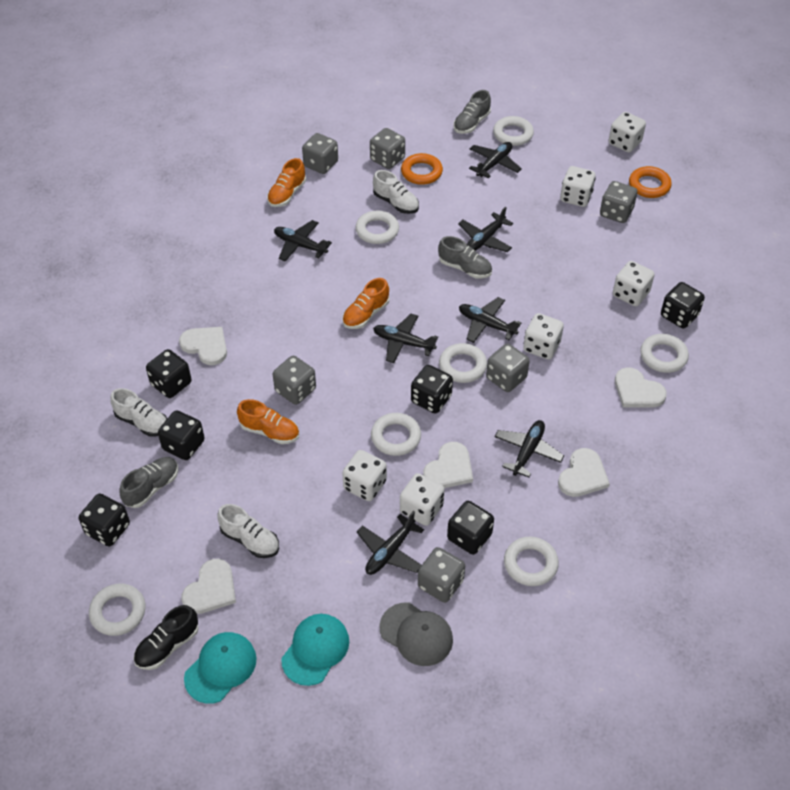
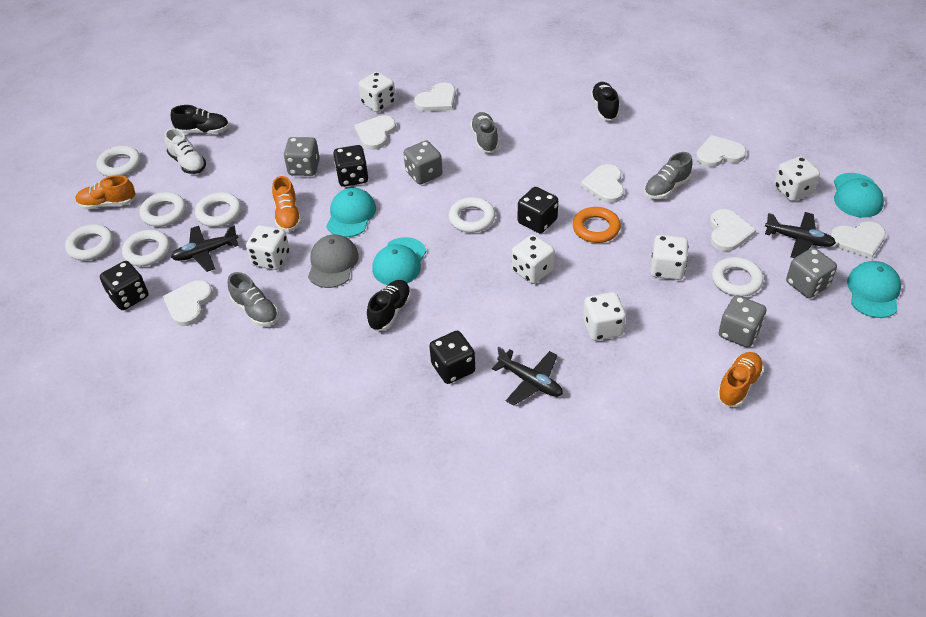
black dice: [79,494,130,546] [146,349,192,398] [158,410,205,460] [411,365,453,414] [447,501,494,555] [661,282,705,329] = 6 -> [100,261,148,310] [333,145,368,187] [429,331,475,384] [518,187,558,233] = 4
black plane: [274,220,332,262] [357,511,424,575] [373,314,438,363] [458,207,513,252] [459,297,521,343] [469,142,522,178] [495,420,564,477] = 7 -> [171,225,239,272] [492,347,563,406] [765,212,836,258] = 3
black shoe: [134,605,199,670] = 1 -> [171,105,229,134] [367,280,411,331] [591,82,619,121] = 3
grey dice: [273,356,316,405] [302,133,338,174] [370,128,405,169] [418,547,465,603] [486,344,530,392] [600,181,637,223] = 6 -> [284,137,320,176] [404,140,442,184] [719,295,766,348] [786,248,837,298] = 4
orange ring: [401,153,443,185] [629,166,672,198] = 2 -> [573,207,621,243] = 1
turquoise cap: [184,632,256,704] [281,614,349,686] = 2 -> [326,188,376,237] [372,237,426,285] [834,173,884,218] [847,261,901,318] = 4
white heart: [179,327,227,365] [182,559,236,614] [423,442,473,488] [558,448,610,497] [615,367,667,408] = 5 -> [163,280,213,326] [354,115,396,150] [414,82,456,111] [580,164,624,203] [696,135,747,167] [710,209,756,251] [830,221,886,259] = 7
white shoe: [110,388,167,437] [218,504,279,558] [373,170,419,214] = 3 -> [164,128,206,174] = 1

